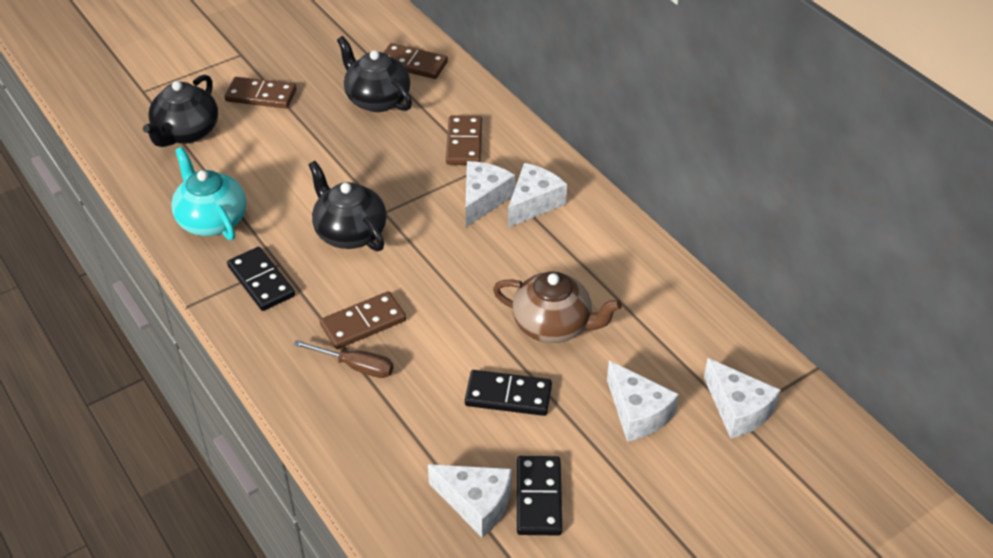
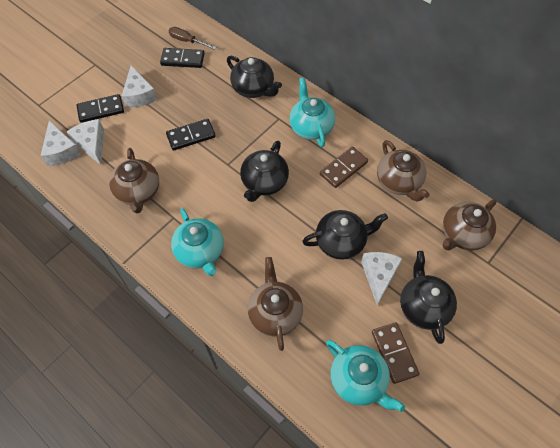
black teapot: [143,75,218,147] [308,161,387,251] [337,36,412,112] = 3 -> [227,56,282,98] [240,141,289,202] [302,210,388,260] [400,251,457,344] = 4
brown domino: [224,77,297,109] [320,291,406,349] [383,43,448,79] [446,116,482,165] = 4 -> [320,147,368,188] [372,322,419,384] = 2
brown teapot: [493,271,622,343] = 1 -> [109,148,159,213] [248,257,303,351] [377,140,430,202] [442,199,497,251] = 4
turquoise teapot: [171,147,246,240] = 1 -> [171,208,224,276] [289,78,335,147] [326,340,405,412] = 3
white cheese: [428,464,512,538] [466,161,515,227] [508,163,567,228] [607,361,679,442] [704,358,781,439] = 5 -> [41,120,81,166] [67,119,104,165] [122,66,157,107] [361,252,403,305] = 4

